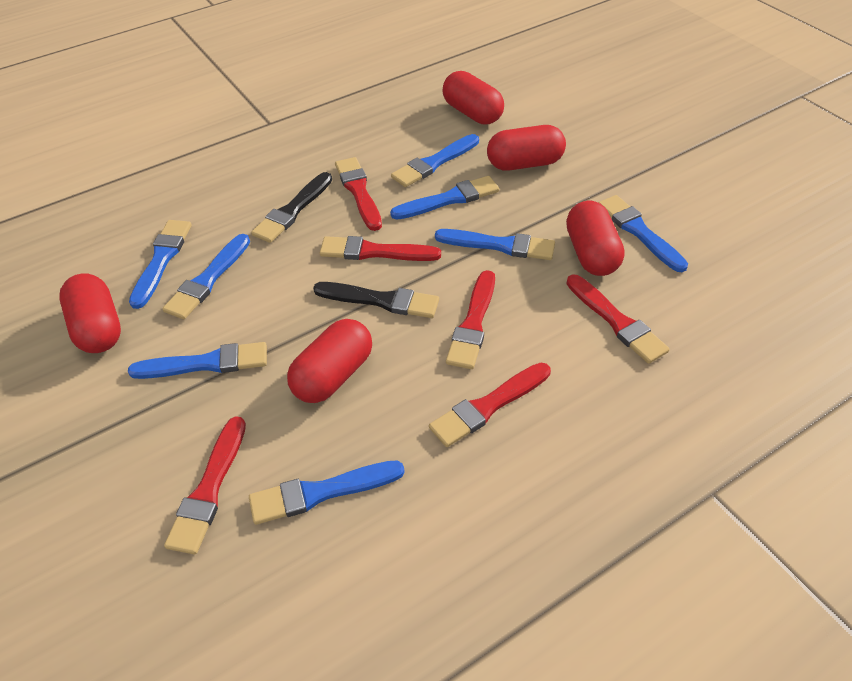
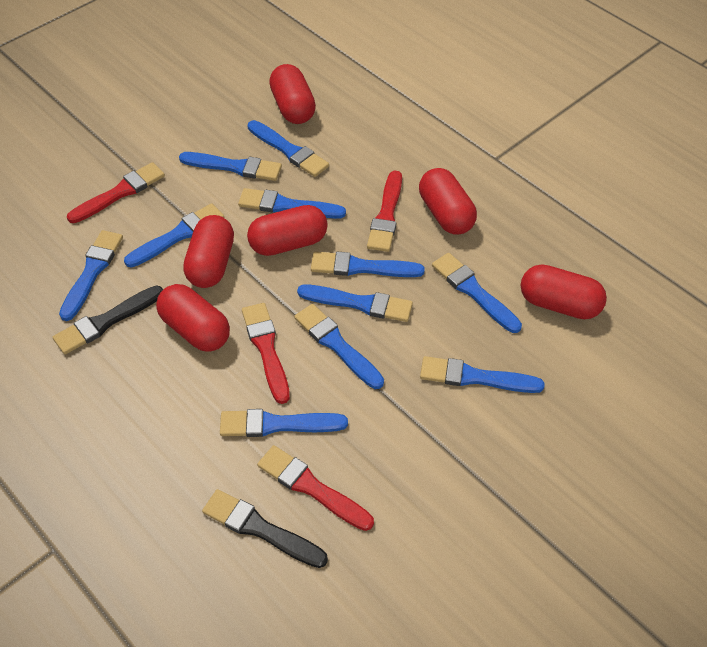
blue brush: [128,342,267,379] [129,220,192,309] [162,234,250,319] [249,461,405,525] [390,176,499,220] [391,134,479,187] [435,229,555,260] [598,195,688,272] = 8 -> [59,230,123,321] [124,203,224,267] [179,152,282,181] [220,409,348,437] [238,188,346,219] [248,120,329,177] [294,304,384,389] [297,284,413,322] [311,252,425,277] [420,356,545,393] [432,253,522,333] = 11
red brush: [164,416,246,555] [320,236,441,261] [335,157,382,231] [429,363,551,447] [446,270,495,369] [566,275,670,364] = 6 -> [67,162,165,223] [242,303,290,404] [257,445,374,531] [367,170,402,252] = 4
red capsule: [59,273,121,353] [287,319,372,403] [442,71,504,124] [487,125,566,171] [566,201,625,276] = 5 -> [156,284,230,352] [183,215,234,288] [247,205,328,256] [269,64,316,124] [419,168,477,234] [521,264,607,319] = 6

